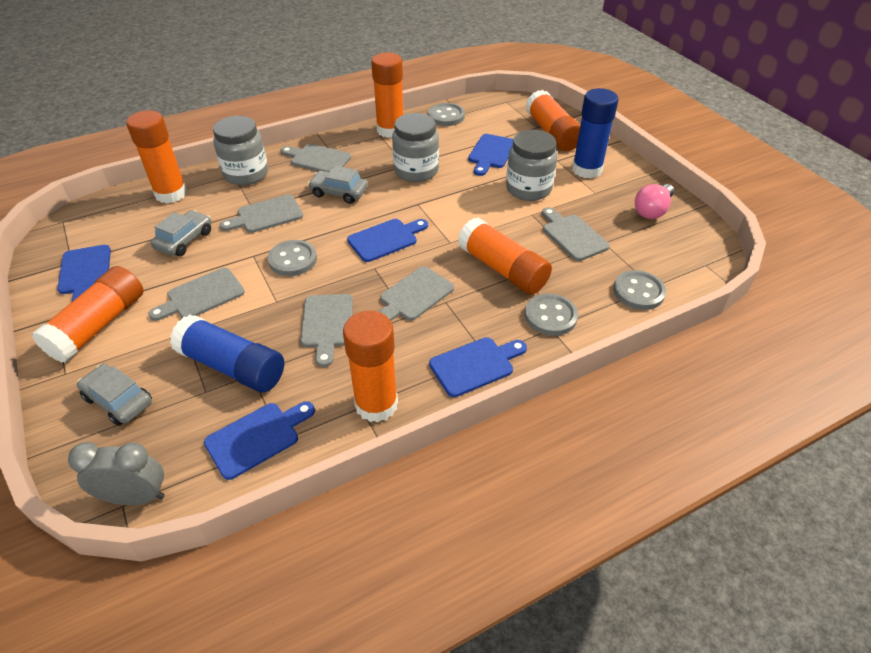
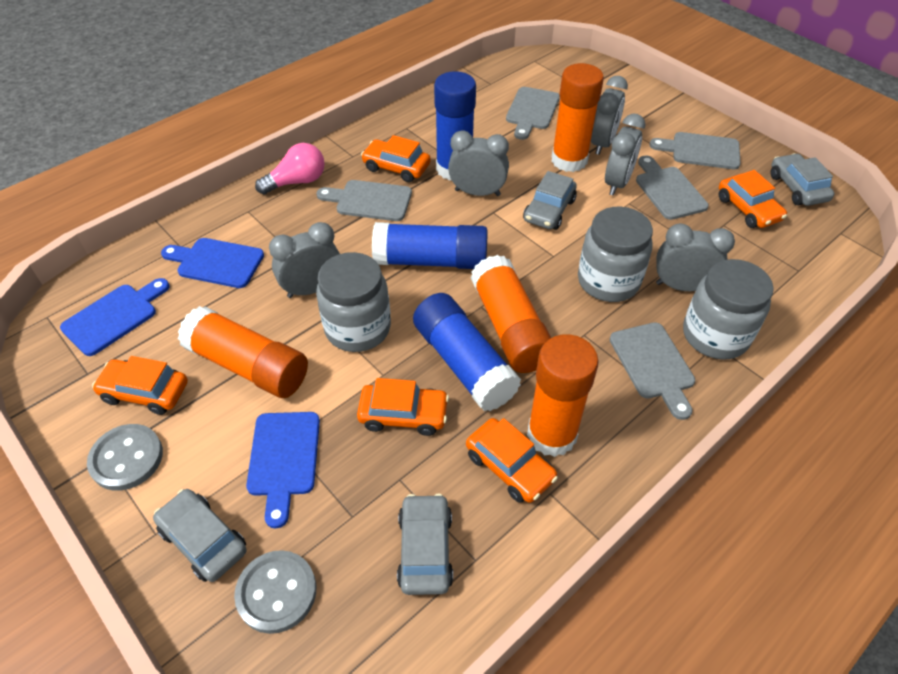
blue cutting board: [57,245,111,302] [204,401,315,480] [347,219,428,262] [429,337,527,397] [468,134,513,176] = 5 -> [60,278,169,356] [161,238,264,288] [246,412,320,528] = 3
blue glue stick: [170,315,284,392] [572,88,618,178] = 2 -> [372,222,488,269] [413,293,521,411] [434,71,476,181] = 3
grey button: [268,240,317,276] [428,103,465,126] [525,293,578,336] [613,270,666,310] = 4 -> [87,424,163,491] [234,550,316,634] = 2
grey car: [77,364,152,426] [150,210,212,256] [308,166,368,204] = 3 -> [153,489,246,582] [397,494,453,595] [523,171,577,230] [771,153,835,206] = 4
grey clock: [68,442,165,505] = 1 -> [269,222,340,298] [448,130,509,196] [591,76,628,155] [605,114,645,196] [656,223,735,291] = 5
grey cutting board: [148,268,245,321] [220,194,303,233] [281,144,351,172] [300,294,353,367] [378,266,454,321] [542,207,610,261] = 6 -> [317,180,412,221] [506,87,560,140] [610,322,695,420] [636,155,709,220] [649,132,741,169] = 5
orange car: none = 0 -> [92,356,188,415] [357,378,449,436] [361,135,431,182] [466,418,558,503] [719,170,787,228] = 5
orange glue stick: [32,266,144,363] [126,110,187,203] [343,311,398,422] [371,52,403,138] [458,218,552,295] [525,90,580,151] = 6 -> [178,306,308,398] [471,255,551,373] [527,334,599,457] [551,63,604,172] = 4

